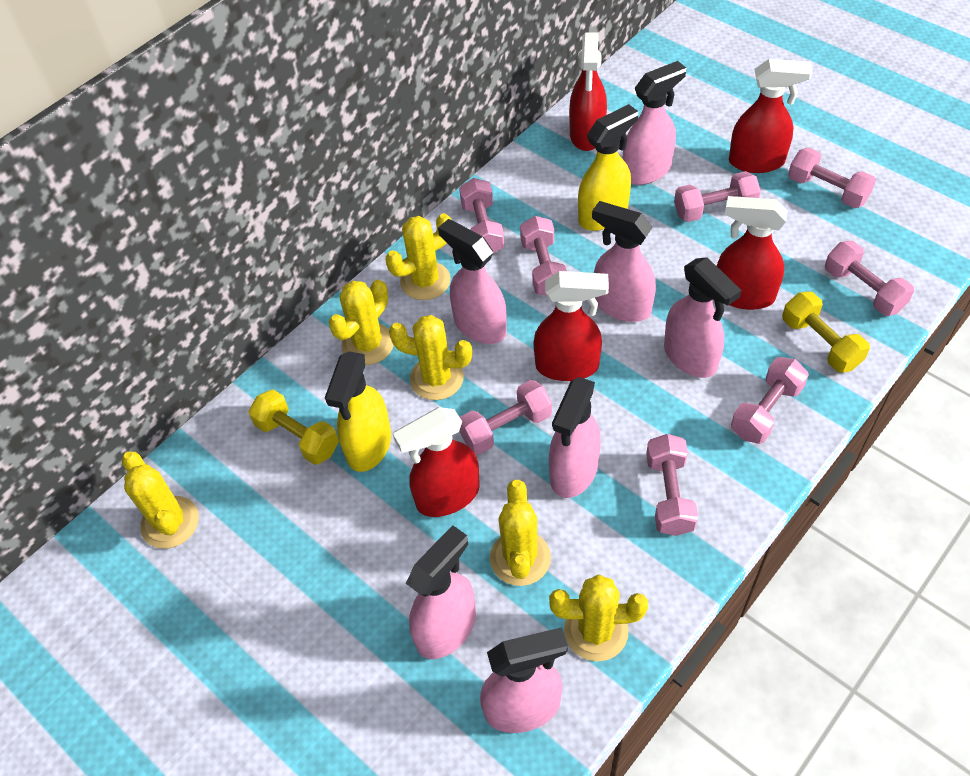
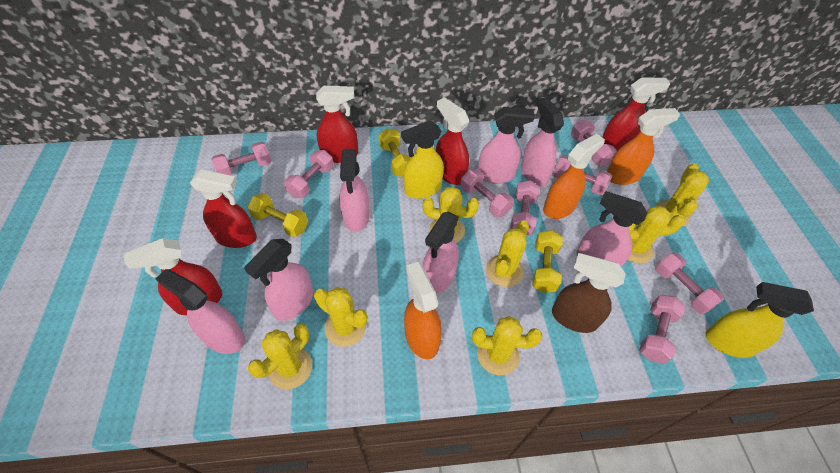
brown spray bottle: none = 0 -> [552,253,626,333] = 1
orange spray bottle: none = 0 -> [404,262,442,359] [543,134,605,219] [607,108,680,185] = 3
yellow cactus: [122,452,199,549] [328,280,394,365] [385,213,452,300] [389,315,472,400] [490,480,551,586] [549,574,648,662] = 6 -> [248,324,312,389] [314,287,367,347] [423,186,479,243] [472,316,542,375] [486,221,529,287] [628,206,685,263] [656,163,709,226] = 7
yellow dumbbell: [248,389,339,465] [782,292,870,373] = 2 -> [247,193,308,237] [378,128,411,177] [532,230,563,293] = 3

